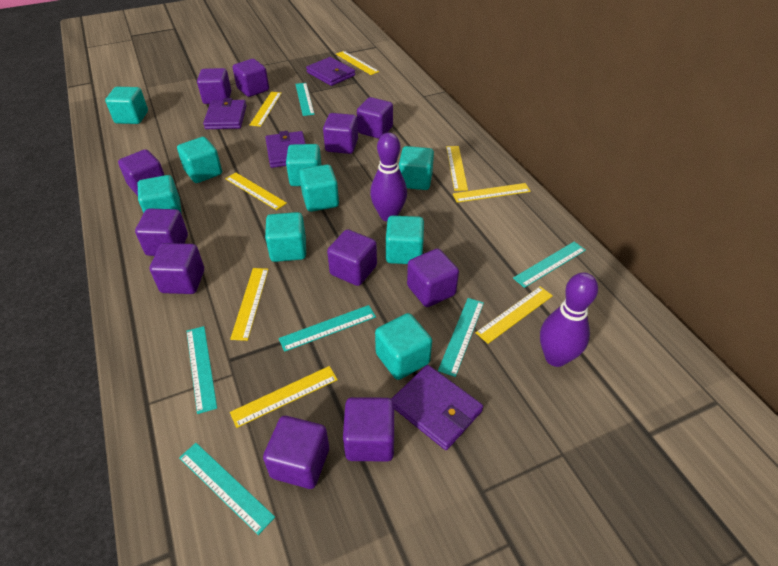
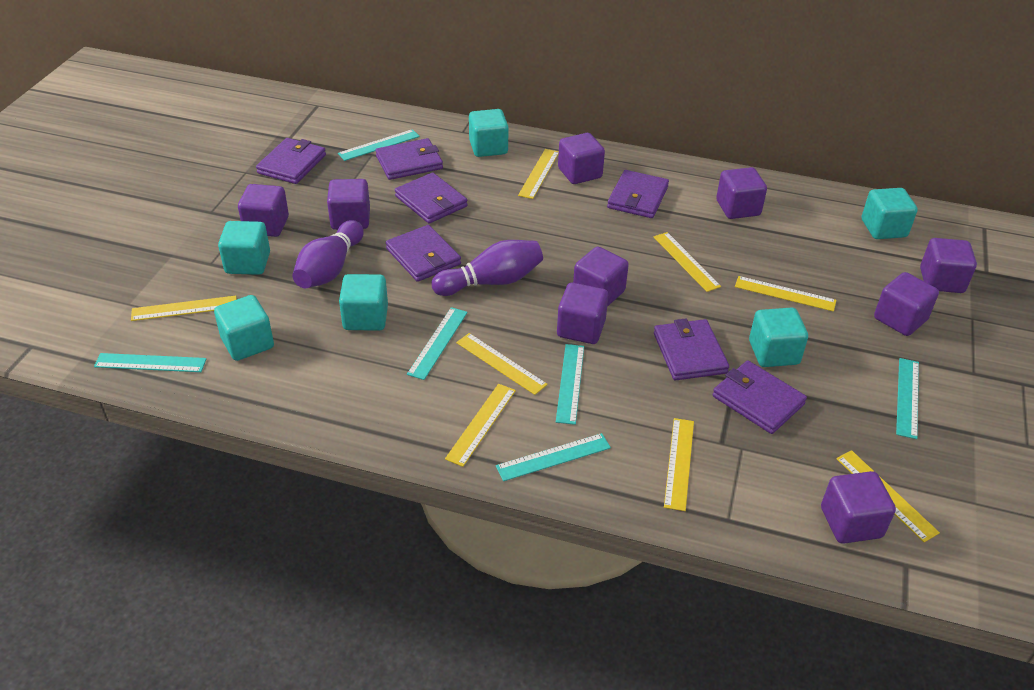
purple cube: [118,149,164,196] [135,208,188,256] [150,243,204,294] [197,68,231,104] [232,59,269,97] [263,416,329,489] [323,113,358,154] [327,229,377,286] [343,397,394,461] [357,97,393,139] [407,249,459,307] = 11 -> [238,184,289,237] [327,179,370,230] [557,283,608,344] [558,133,605,184] [573,247,629,307] [716,167,767,219] [821,471,896,544] [874,272,939,336] [920,238,977,293] = 9
purple wallet: [203,98,247,129] [265,131,306,168] [306,57,355,86] [392,365,483,450] = 4 -> [256,138,326,184] [375,138,443,180] [386,225,461,282] [395,172,467,224] [607,170,669,218] [654,318,729,380] [712,360,807,434] = 7
turquoise cube: [105,87,148,124] [138,175,182,215] [177,137,222,183] [265,212,306,262] [286,144,322,186] [299,165,339,212] [375,313,432,380] [386,216,424,264] [399,146,434,190] = 9 -> [214,295,274,361] [218,221,270,275] [339,274,388,331] [469,109,509,157] [749,308,808,367] [862,188,918,239] = 6

